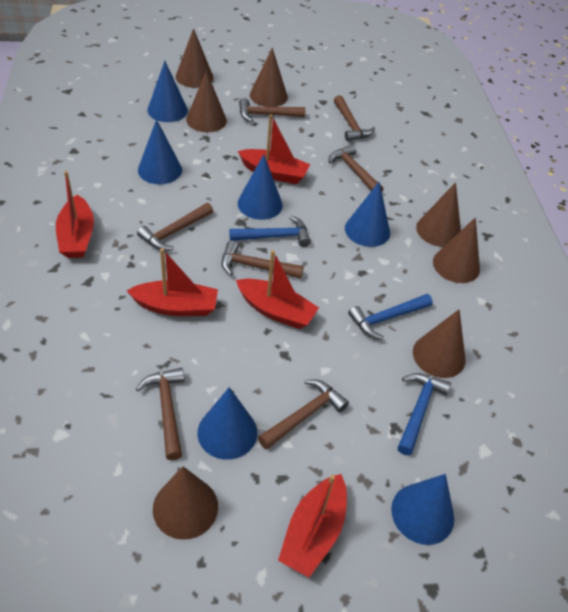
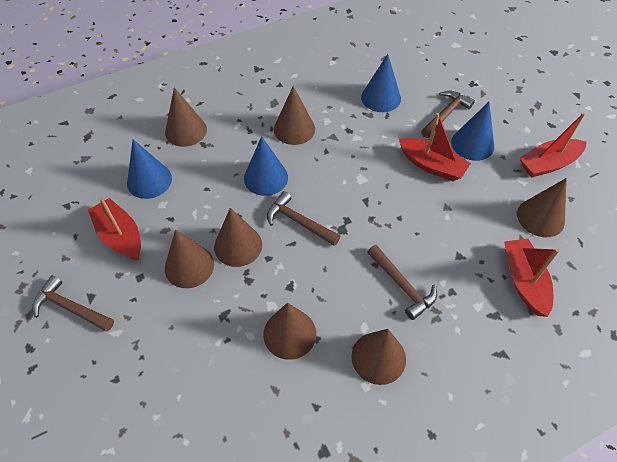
blue cone: [138,119,182,184] [147,61,188,122] [197,387,257,460] [238,154,283,220] [345,182,390,247] [391,474,454,545] = 6 -> [127,139,172,199] [244,136,288,196] [361,54,401,112] [451,102,494,161] = 4
blue hammer: [229,216,311,247] [348,294,433,340] [398,373,451,456] = 3 -> none = 0
brown hammer: [136,368,184,460] [137,203,213,251] [221,240,304,279] [239,98,305,122] [258,379,349,449] [329,144,384,192] [334,95,375,141] = 7 -> [32,275,114,332] [267,191,341,246] [367,245,437,320] [421,91,475,138] = 4
red boat: [56,171,94,258] [127,248,218,316] [236,250,319,329] [238,114,310,184] [278,474,347,577] = 5 -> [88,198,141,260] [399,113,471,181] [504,239,560,317] [520,112,586,178] = 4

